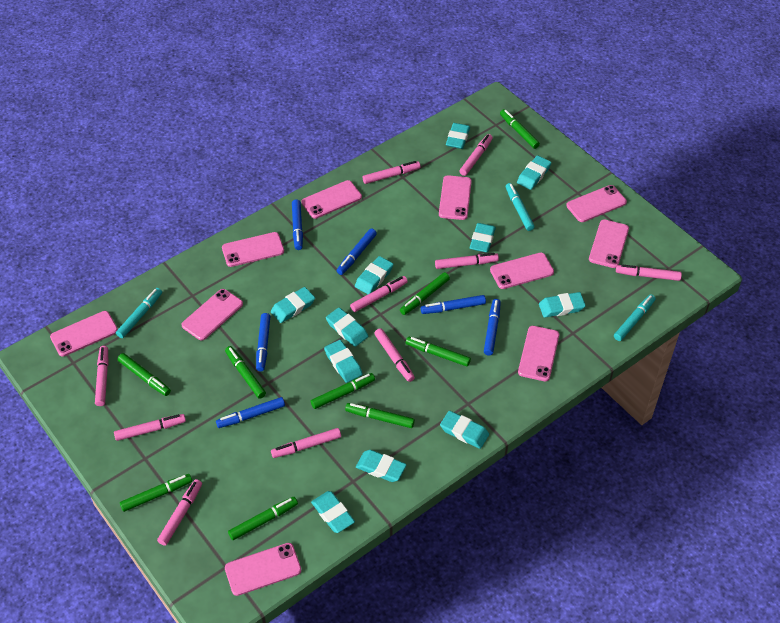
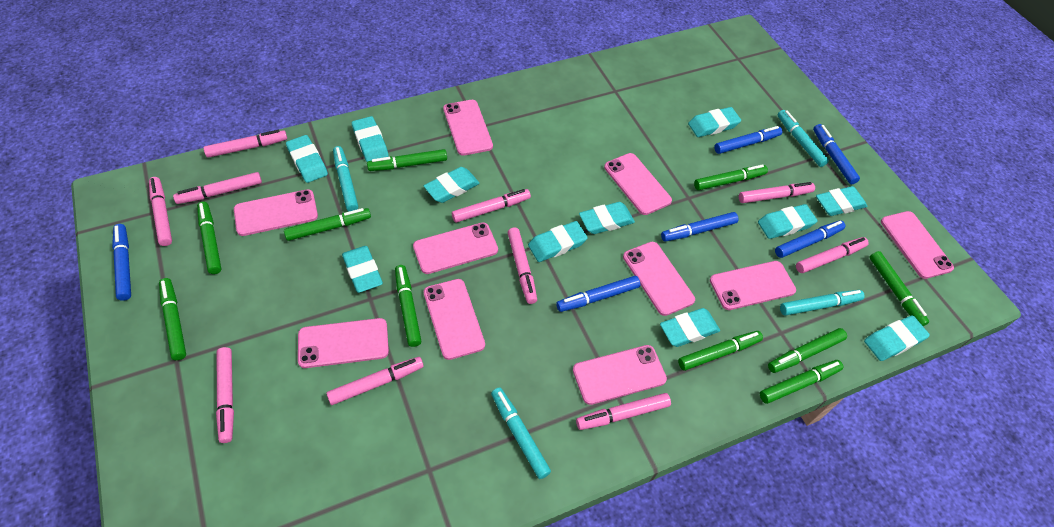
green marker: [118,353,171,396] [120,474,192,512] [225,346,266,399] [228,497,298,540] [311,373,375,409] [345,403,415,428] [400,272,450,315] [406,337,471,367] [500,109,540,149] = 9 -> [159,278,186,360] [197,202,222,274] [284,208,371,241] [367,149,447,171] [395,265,421,347] [678,331,763,371] [694,164,768,190] [760,360,843,404] [768,328,847,373] [870,251,929,326] = 10
turquoise marker: [116,288,162,338] [506,183,535,231] [614,294,656,341] = 3 -> [333,146,358,211] [491,387,551,479] [778,110,829,167] [780,290,865,315] = 4

